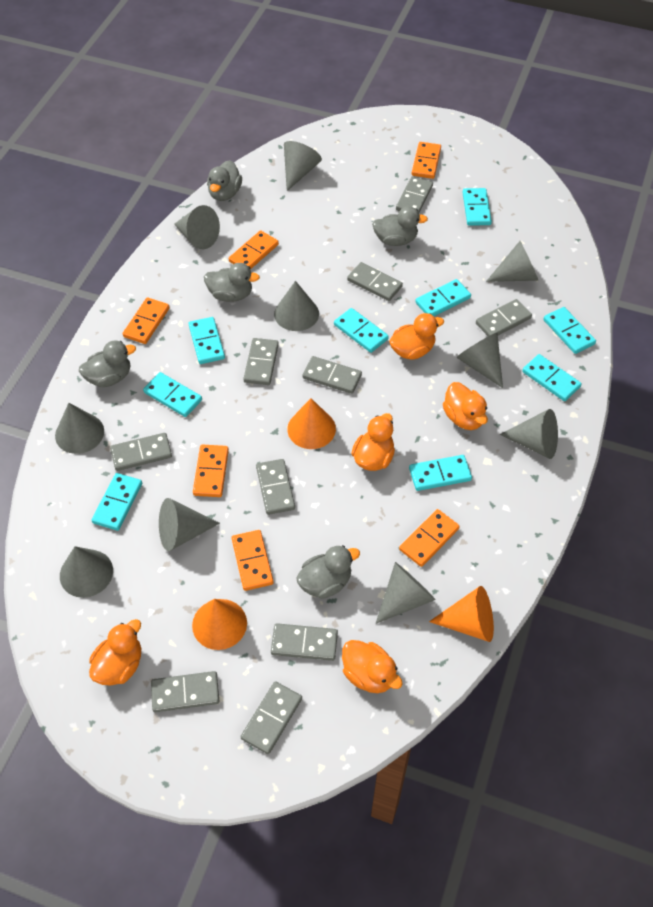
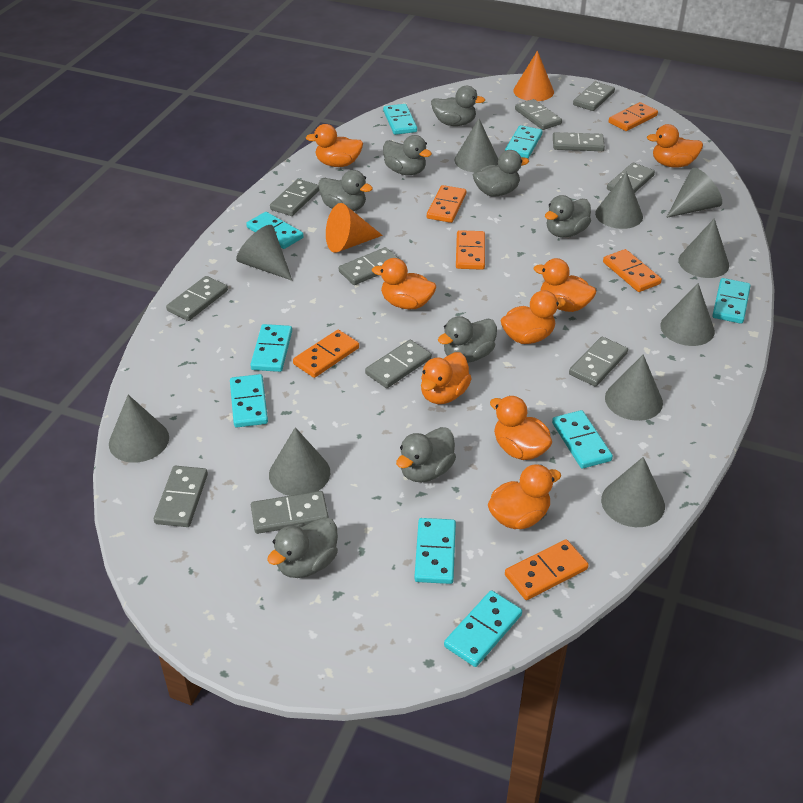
grey domino: [110,433,172,471] [151,671,219,712] [241,681,302,754] [243,338,279,385] [256,459,295,515] [271,623,338,661] [302,356,362,394] [347,262,403,301] [396,176,433,213] [476,299,532,336] = 10 -> [154,466,208,527] [166,276,228,321] [251,491,329,534] [270,179,319,216] [339,247,401,285] [365,340,432,388] [515,99,562,130] [553,132,605,151] [569,337,628,387] [573,82,615,111] [607,163,655,193] = 11
grey duck: [79,341,136,387] [204,263,260,302] [207,160,242,201] [296,545,360,599] [372,206,428,246] = 5 -> [267,517,338,578] [318,170,373,211] [383,135,432,175] [396,427,456,482] [431,86,485,126] [438,316,497,363] [473,150,529,196] [545,195,591,237] = 8
orange cone: [192,599,247,650] [287,398,336,449] [429,586,494,642] = 3 -> [326,203,383,253] [513,51,554,101] = 2
orange duck: [89,619,141,686] [342,640,403,693] [351,413,395,471] [389,313,444,359] [443,382,488,430] = 5 -> [306,124,363,167] [372,258,436,309] [421,352,472,404] [488,464,561,529] [490,396,552,460] [500,290,566,344] [534,258,596,312] [647,124,703,168] = 8

